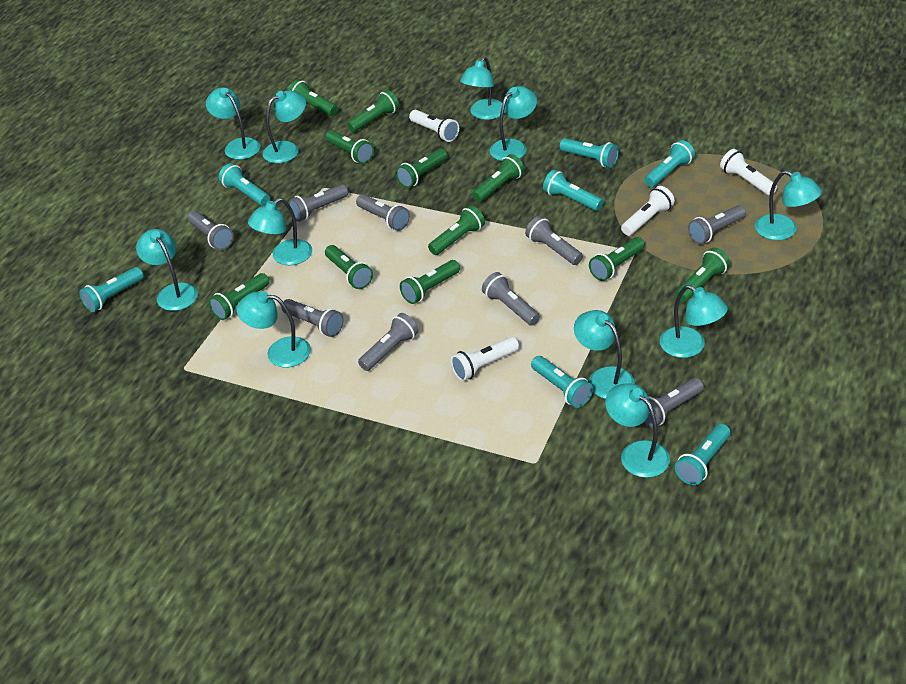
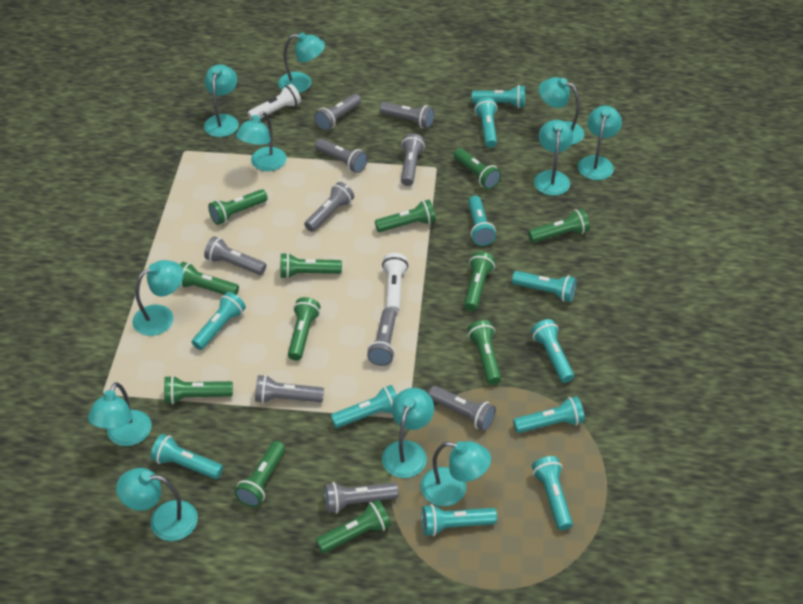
green flashlight: [209,273,270,320] [288,79,338,116] [325,130,374,164] [325,245,373,289] [347,90,399,132] [396,148,447,188] [400,260,460,304] [428,205,485,255] [472,154,525,202] [589,237,645,281] [675,248,730,302] = 11 -> [164,375,233,404] [180,262,239,295] [208,189,268,225] [234,441,285,507] [280,253,342,279] [288,297,320,361] [316,500,391,553] [375,200,436,232] [453,148,501,189] [464,251,495,311] [468,320,501,385] [528,209,590,243] = 12
grey flashlight: [187,211,234,250] [282,299,344,337] [289,184,348,222] [356,194,410,231] [358,313,419,371] [482,272,540,326] [525,216,583,265] [643,378,704,428] [688,205,746,244] = 9 -> [204,236,266,275] [255,375,324,403] [304,182,354,232] [314,94,361,131] [315,139,368,173] [324,482,399,513] [367,308,396,366] [380,102,434,129] [401,133,425,186] [428,386,496,431] = 10
turquoise flashlight: [80,267,144,312] [219,163,270,206] [531,356,593,408] [543,170,603,211] [560,138,619,168] [644,140,695,187] [675,424,730,485] = 7 -> [150,434,223,479] [192,292,246,350] [331,385,397,428] [422,504,497,536] [468,196,496,246] [472,85,525,108] [475,97,498,148] [512,271,577,302] [513,396,585,433] [531,319,574,383] [532,456,573,530] = 11
white flashlight: [409,110,459,142] [451,337,519,381] [621,186,675,236] [720,149,777,196] = 4 -> [248,84,301,120] [382,253,408,313] = 2

